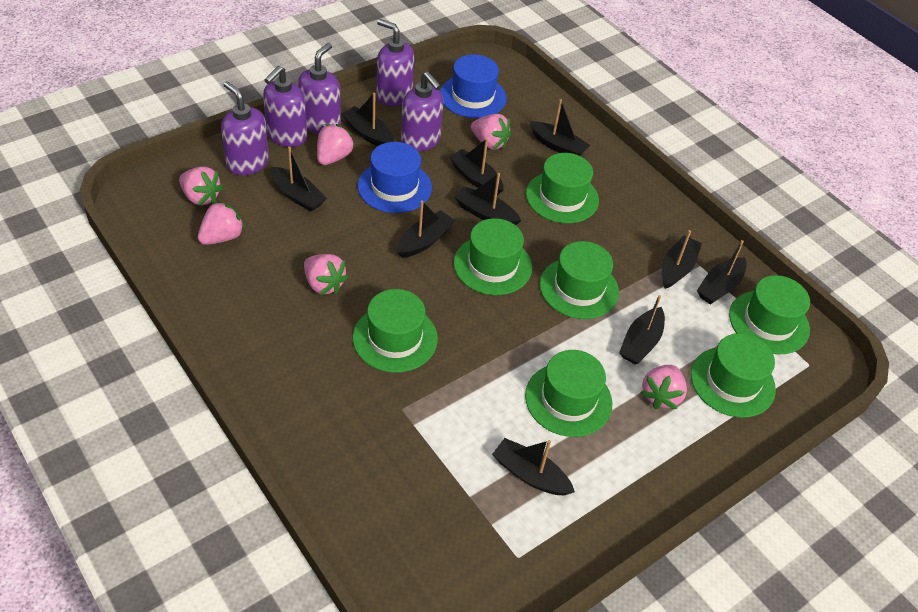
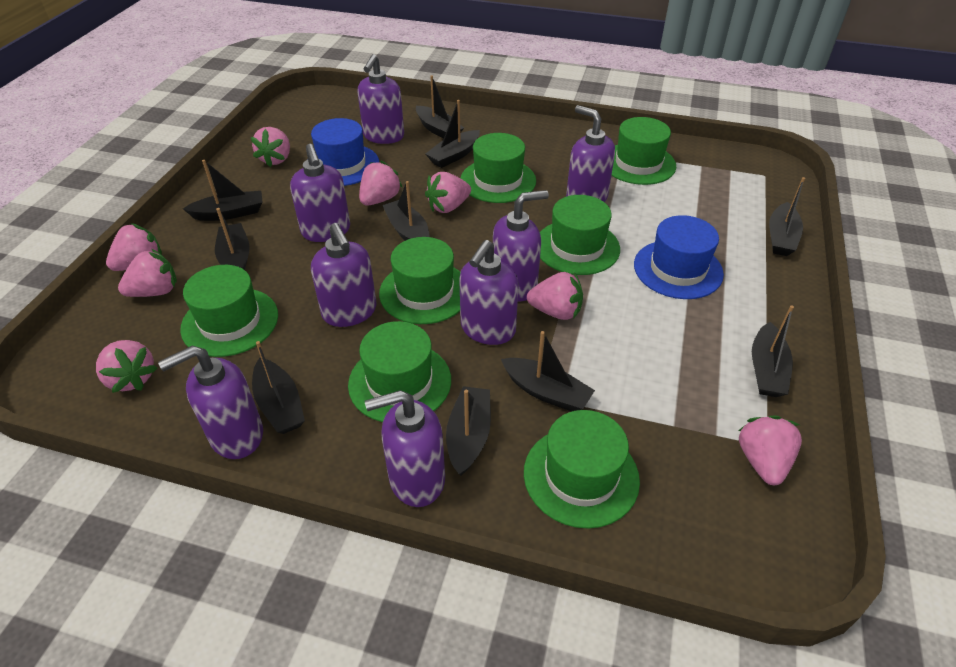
pink strawberry: [179,167,223,205] [198,200,245,245] [304,254,348,295] [317,124,355,165] [471,114,511,150] [640,365,687,409] = 6 -> [96,340,157,393] [106,223,162,271] [118,249,177,297] [251,127,290,167] [359,161,403,206] [425,172,471,213] [527,272,583,320] [739,416,802,485] = 8
purple soap dispenser: [221,81,269,175] [263,66,307,147] [298,43,341,134] [376,19,414,106] [401,72,443,151] = 5 -> [158,346,263,459] [290,144,350,242] [311,223,376,327] [358,54,404,144] [365,390,445,507] [459,240,519,345] [493,190,549,301] [566,105,615,202] = 8

